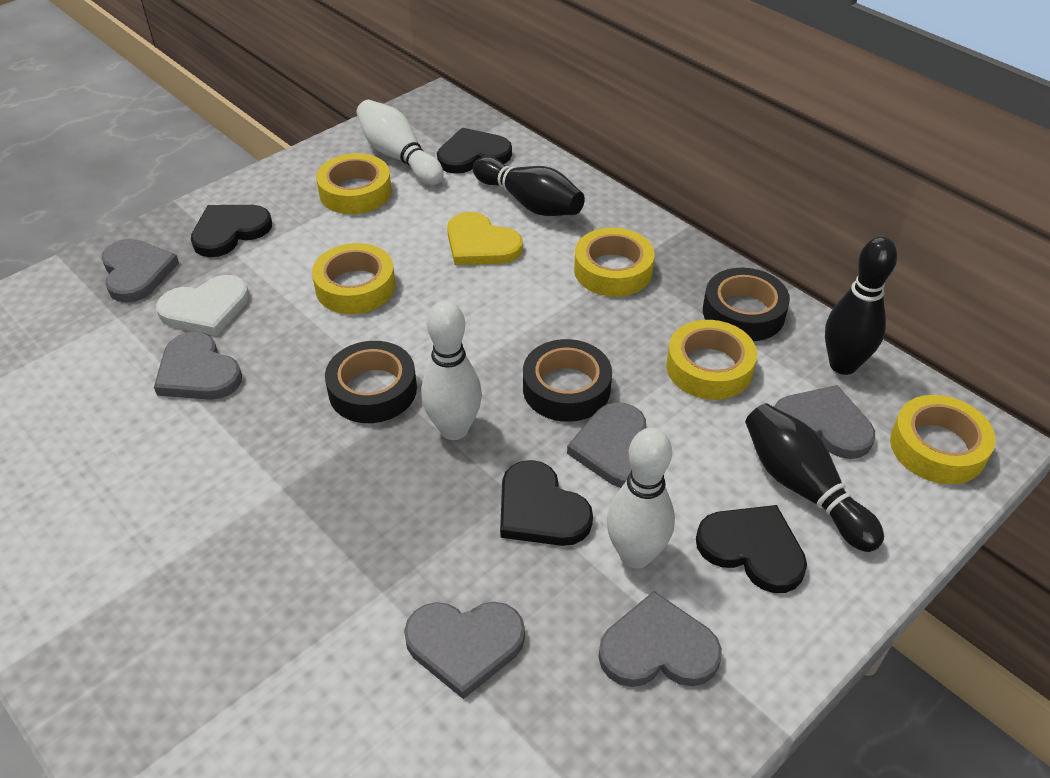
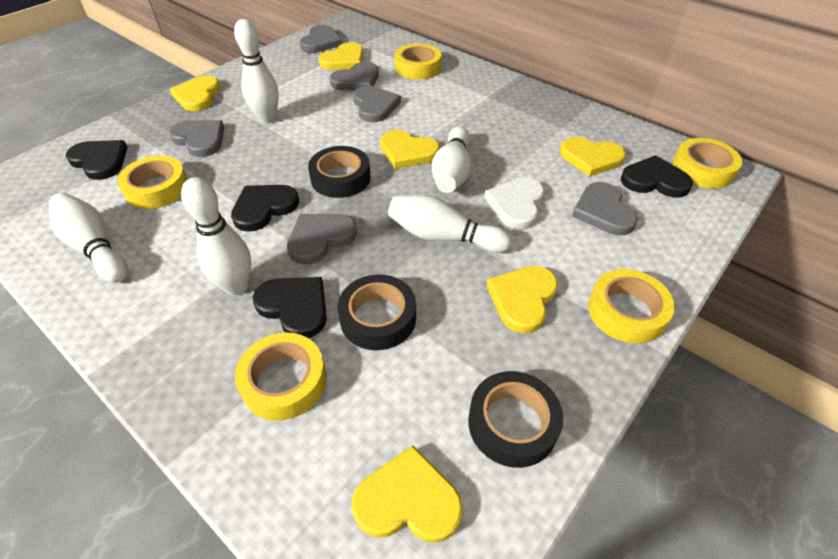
black bowling pin: [473,157,585,216] [745,403,884,552] [825,237,897,375] = 3 -> none = 0
white bowling pin: [356,100,444,185] [421,300,482,440] [607,427,675,569] = 3 -> [49,193,128,283] [181,177,251,296] [234,19,279,124] [388,195,511,253] [432,126,471,193] = 5
yellow heart: [447,212,523,265] = 1 -> [170,76,221,111] [319,42,364,70] [352,445,463,543] [380,130,440,169] [486,266,558,333] [560,137,626,177] = 6

